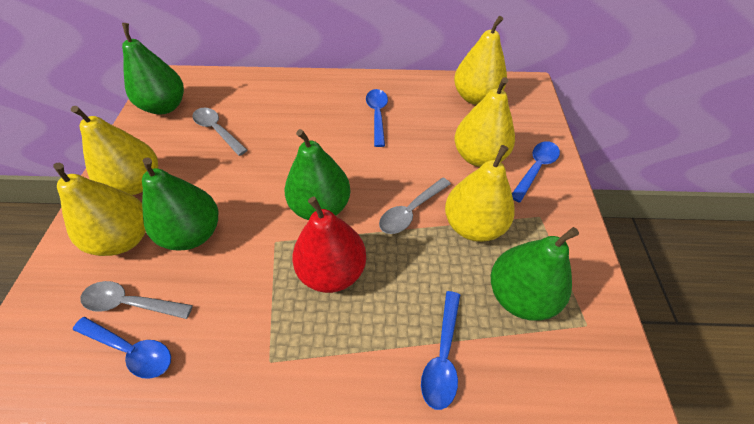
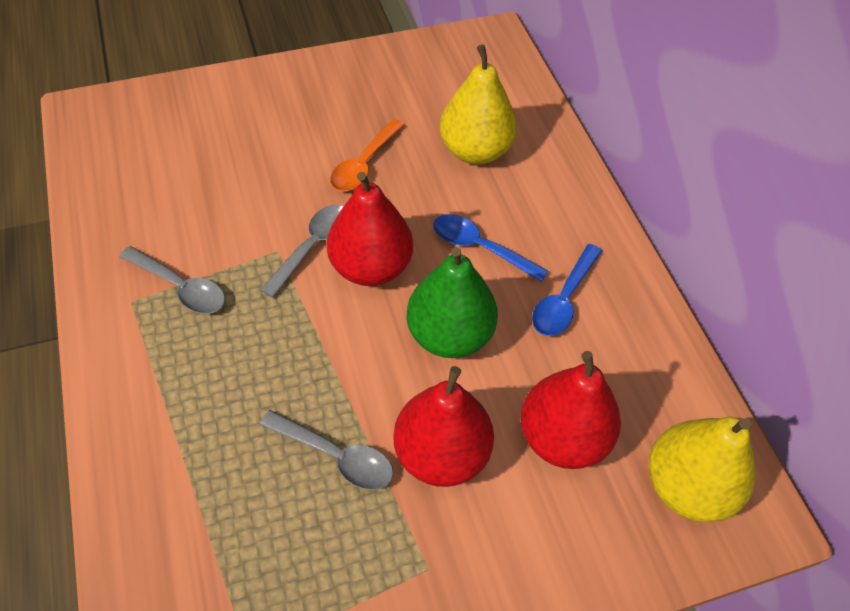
blue spoon: [73,317,171,379] [366,89,388,147] [421,291,460,410] [512,141,560,203] = 4 -> [433,214,548,282] [532,244,602,336] = 2
green pear: [122,23,184,114] [142,158,218,250] [285,129,350,220] [491,227,579,321] = 4 -> [407,247,498,358] = 1
orange spoon: none = 0 -> [330,119,404,191] = 1
red pear: [292,197,366,293] = 1 -> [327,172,413,286] [393,366,494,487] [521,351,621,469] = 3
yellow pear: [53,163,146,256] [71,106,158,195] [445,145,515,242] [454,16,507,105] [455,77,515,167] = 5 -> [440,44,517,165] [649,417,755,522] = 2

